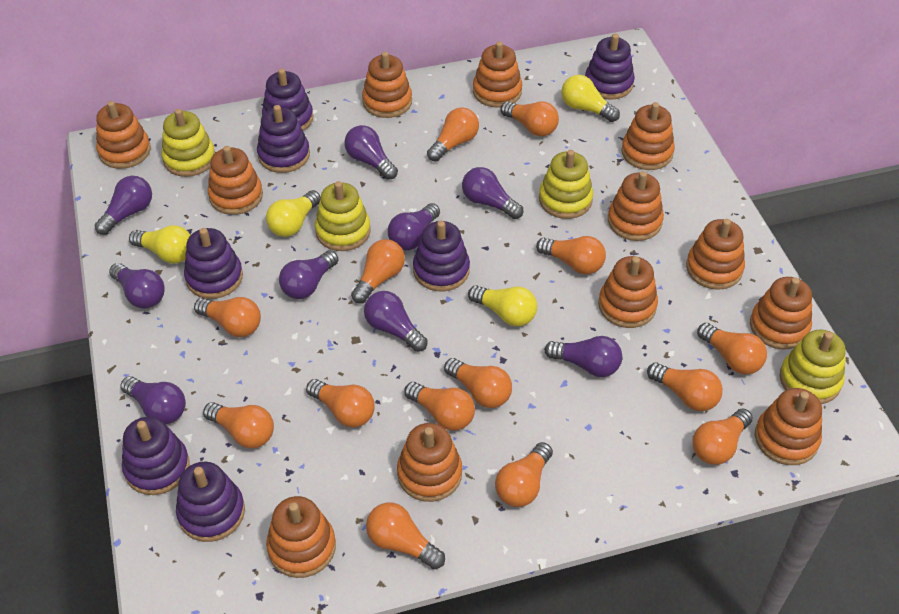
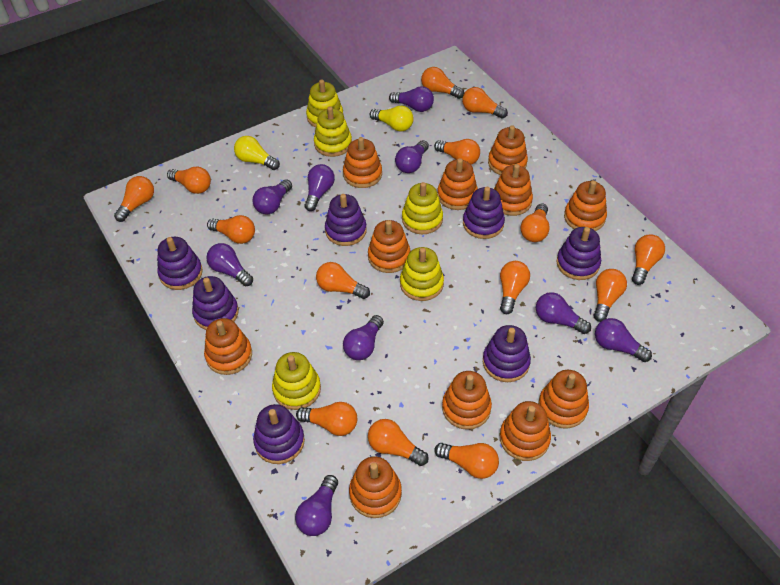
orange stacking toy: [96,101,151,169] [208,146,263,215] [266,496,336,578] [362,52,412,118] [397,423,462,502] [473,41,522,108] [598,256,658,328] [608,171,664,241] [621,102,675,170] [686,219,745,290] [750,277,812,349] [755,388,822,465] = 12 -> [204,318,252,375] [343,137,382,188] [349,456,402,518] [368,220,411,273] [437,158,478,210] [442,371,492,430] [488,125,528,175] [494,164,533,216] [500,401,551,461] [538,370,589,428] [564,180,607,231] = 11
yellow light bulb: [129,225,190,264] [266,190,320,237] [468,285,537,326] [561,75,620,122] = 4 -> [234,136,280,170] [370,106,414,131] = 2
yellow stacking toy: [161,109,215,177] [315,181,371,251] [539,150,593,219] [779,330,846,404] = 4 -> [272,352,321,410] [306,80,343,128] [314,106,352,157] [400,247,444,301] [402,182,443,234] = 5

